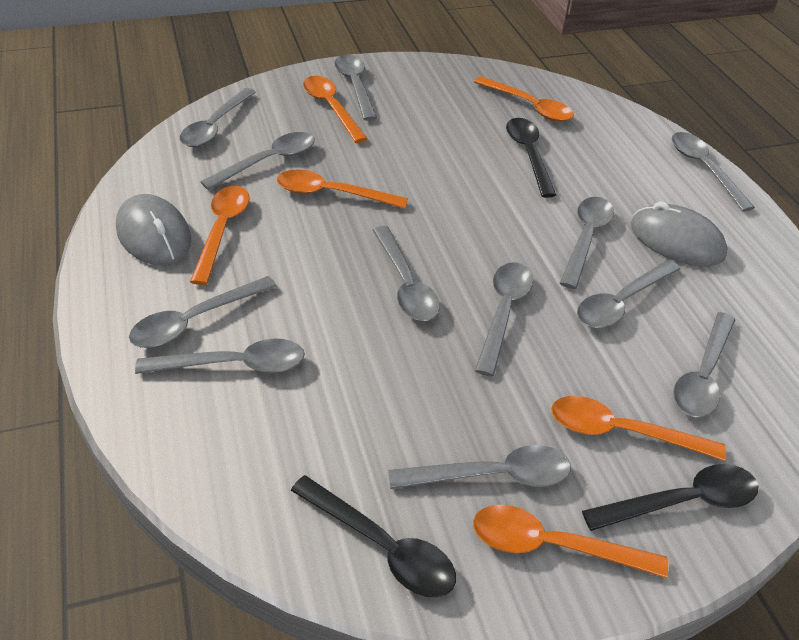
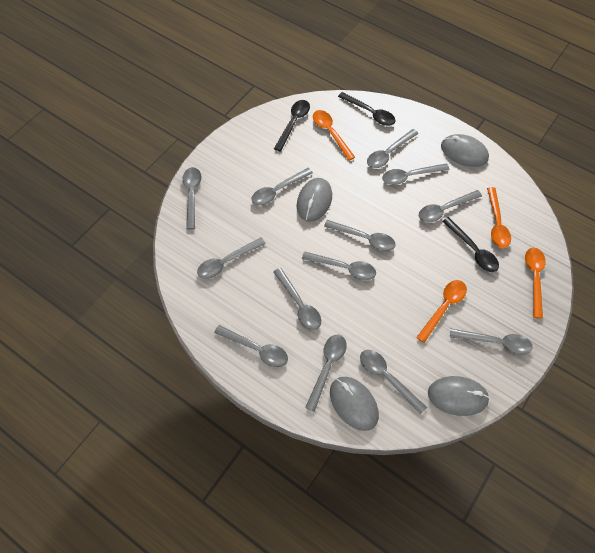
grey mouse: [116,194,191,265] [631,201,728,267] = 2 -> [297,178,332,222] [330,377,379,431] [428,376,490,416] [441,134,489,167] = 4
grey spoon: [129,276,277,348] [135,339,305,374] [180,88,256,147] [201,132,315,190] [334,54,377,121] [373,226,440,321] [388,445,571,489] [475,262,533,376] [560,197,614,289] [577,260,680,328] [672,132,755,211] [673,312,735,417] = 12 -> [183,167,202,230] [197,238,266,279] [214,325,288,367] [251,168,313,205] [273,268,321,330] [302,251,376,280] [305,334,347,412] [324,220,396,251] [360,350,427,414] [367,129,418,168] [382,163,449,185] [419,190,482,222] [450,329,533,355] = 13
orange spoon: [190,186,250,285] [277,169,408,209] [303,76,368,143] [473,505,668,578] [474,76,574,122] [551,396,726,461] = 6 -> [313,110,355,161] [416,280,467,343] [487,187,511,248] [525,248,546,318] = 4

